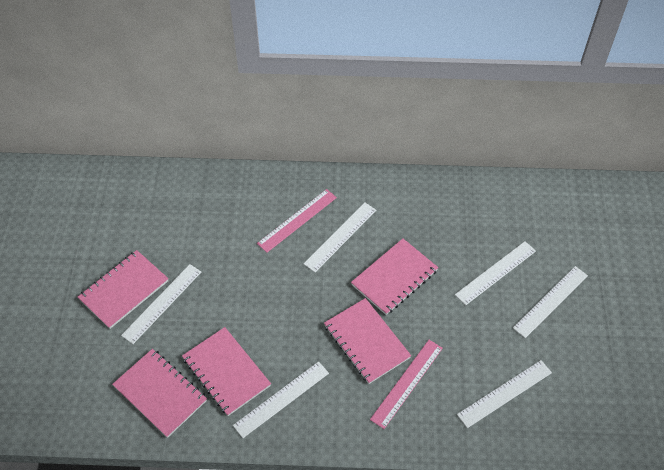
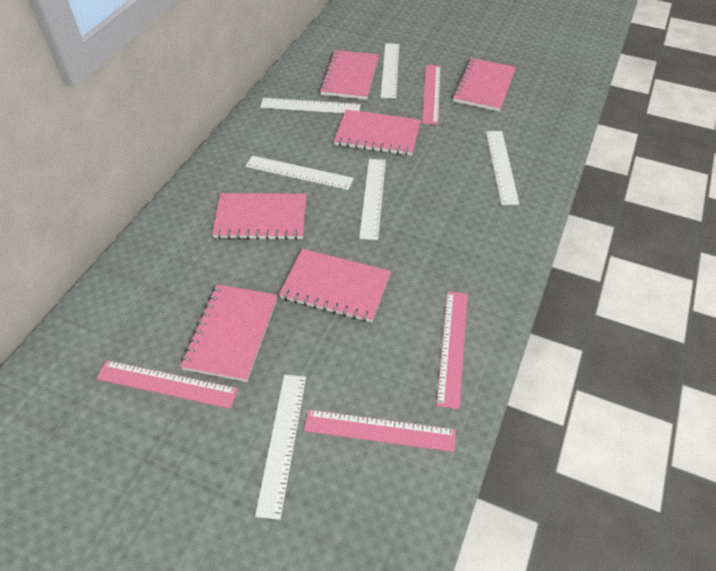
pink notebook: [78,250,169,329] [112,349,207,438] [182,327,271,416] [324,298,411,384] [351,238,438,315] = 5 -> [180,284,278,382] [212,193,307,240] [279,249,391,323] [319,50,379,100] [334,110,421,156] [452,58,516,112] = 6
pink ruler: [257,189,337,253] [370,340,443,429] = 2 -> [96,360,238,409] [304,410,456,452] [422,65,441,125] [436,291,468,409] = 4

